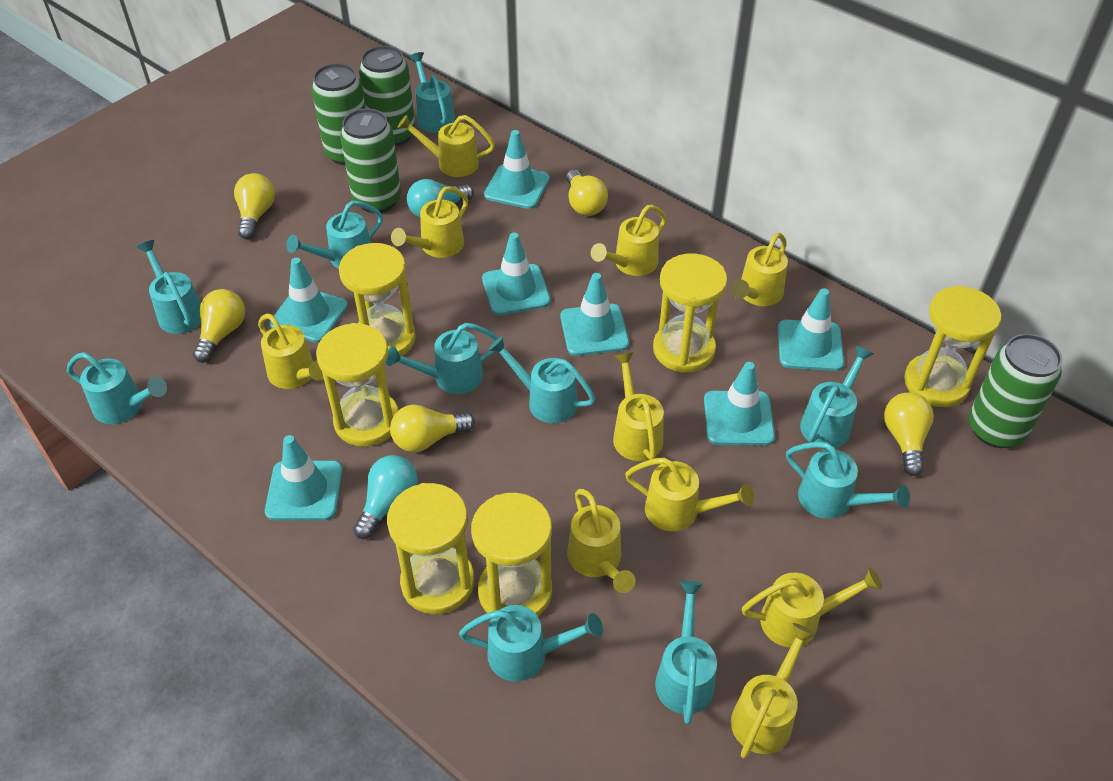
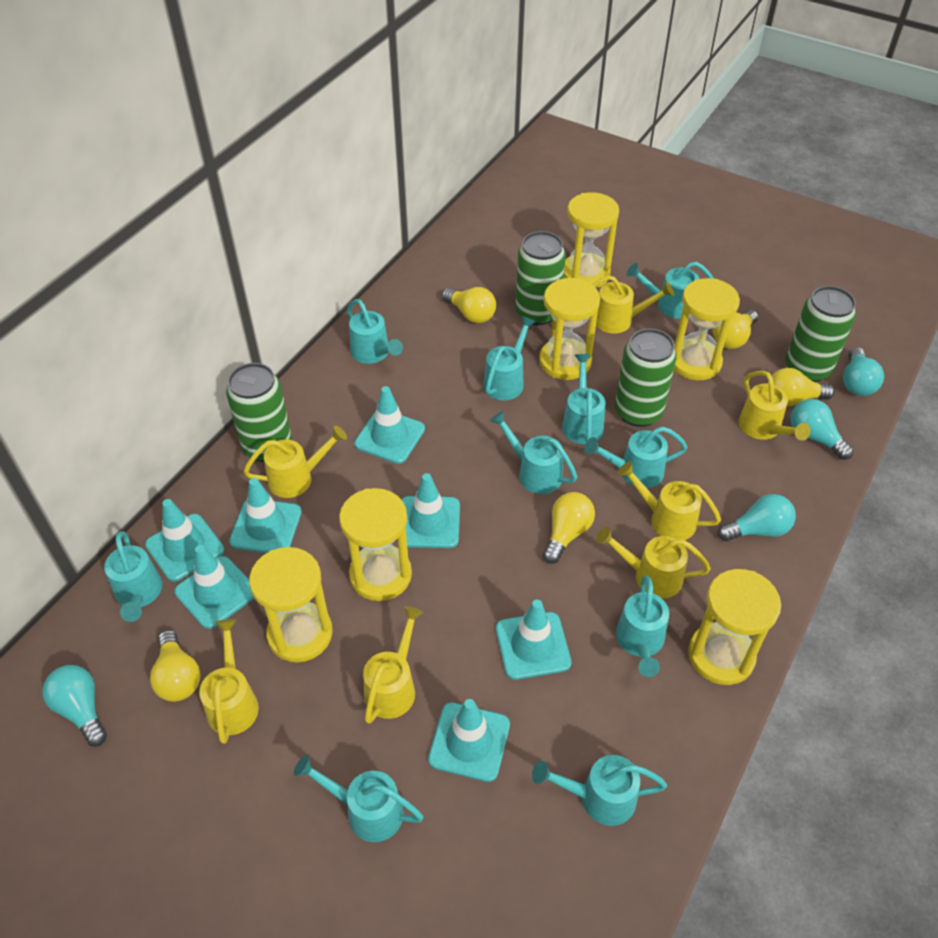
turquoise light bulb: [353,455,418,539] [407,179,474,218] = 2 -> [42,665,107,746] [718,494,796,541] [790,399,853,460] [843,347,884,396] = 4
yellow watering can: [258,313,324,389] [391,186,468,258] [397,115,495,177] [567,489,636,593] [591,205,667,276] [613,352,664,461] [625,457,754,531] [731,233,788,306] [731,623,816,759] [742,568,882,648] = 10 -> [199,619,259,744] [243,426,347,498] [363,606,424,724] [592,275,674,334] [596,527,711,598] [618,461,721,540] [739,371,811,441] = 7

